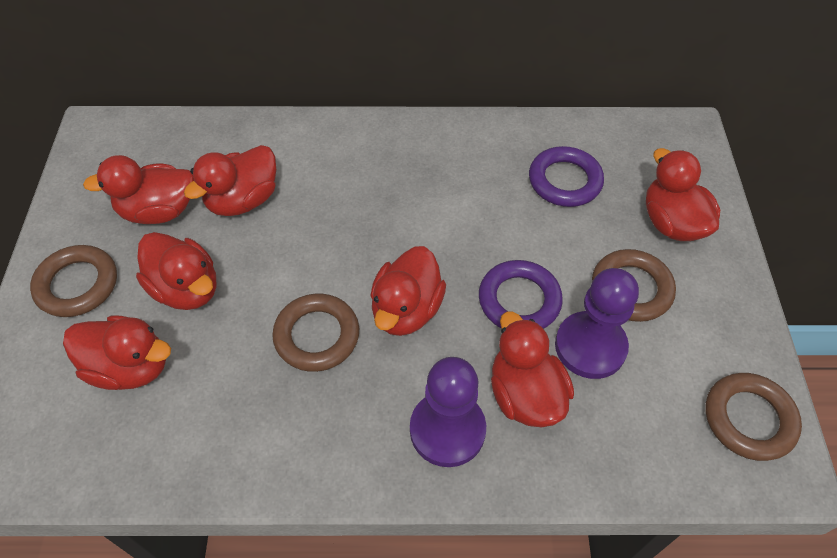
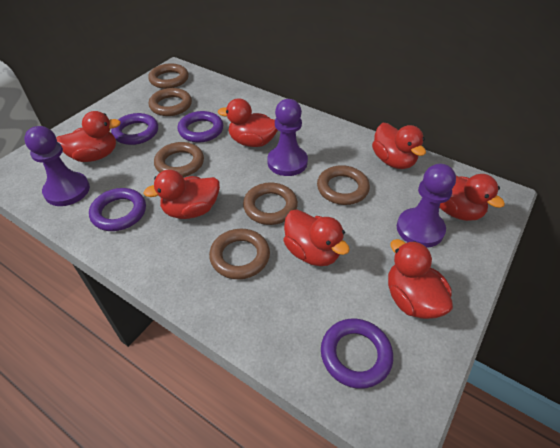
brown ring: [30,245,117,317] [272,294,359,372] [592,249,676,322] [706,373,802,461] = 4 -> [148,64,189,89] [149,88,192,116] [154,142,204,177] [209,229,270,279] [243,182,298,225] [317,165,370,205] = 6
purple pawn: [410,357,486,467] [555,268,639,379] = 2 -> [24,126,90,206] [267,99,308,176] [397,164,456,248] = 3
purple ring: [479,260,563,329] [529,146,604,207] = 2 -> [89,188,146,231] [111,113,158,145] [178,111,223,142] [321,318,393,389] = 4

